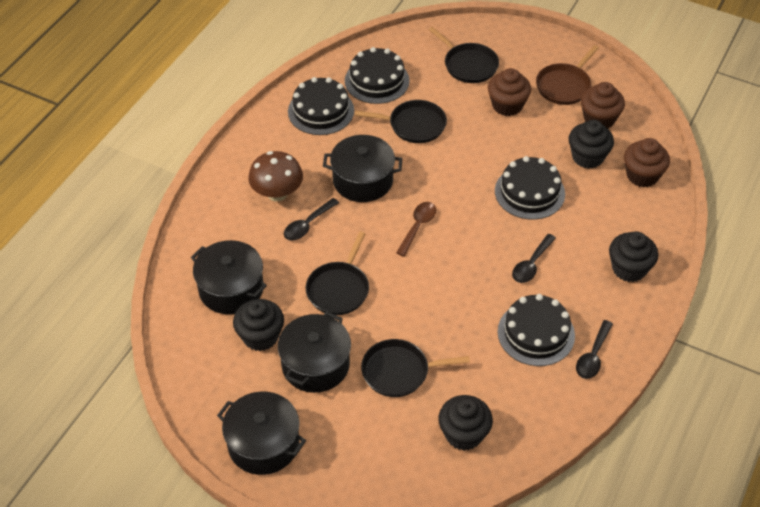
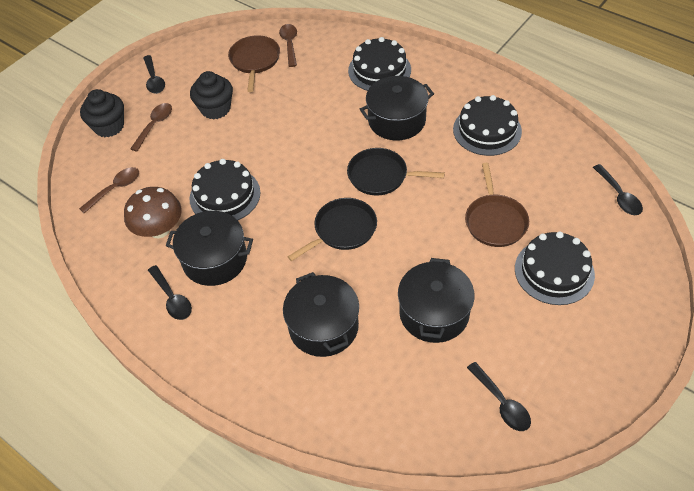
black cupcake: [233,299,284,351] [439,395,493,451] [569,120,614,169] [609,231,658,282] = 4 -> [80,89,124,137] [190,71,233,120] = 2
black pan: [306,231,369,315] [355,100,447,143] [361,339,470,397] [429,27,499,83] = 4 -> [288,198,377,261] [347,148,445,195] = 2
black spoon: [284,198,339,240] [512,234,556,283] [576,320,613,379] = 3 -> [143,55,165,94] [148,265,192,320] [467,362,531,431] [593,164,643,215] = 4
brown cupcake: [488,68,531,116] [581,82,625,129] [624,138,670,187] = 3 -> none = 0
brown pan: [536,45,599,105] = 1 -> [228,35,280,92] [465,163,529,247] = 2
brown spoon: [396,202,436,256] = 1 -> [79,167,139,214] [130,103,172,152] [279,24,297,67] = 3

